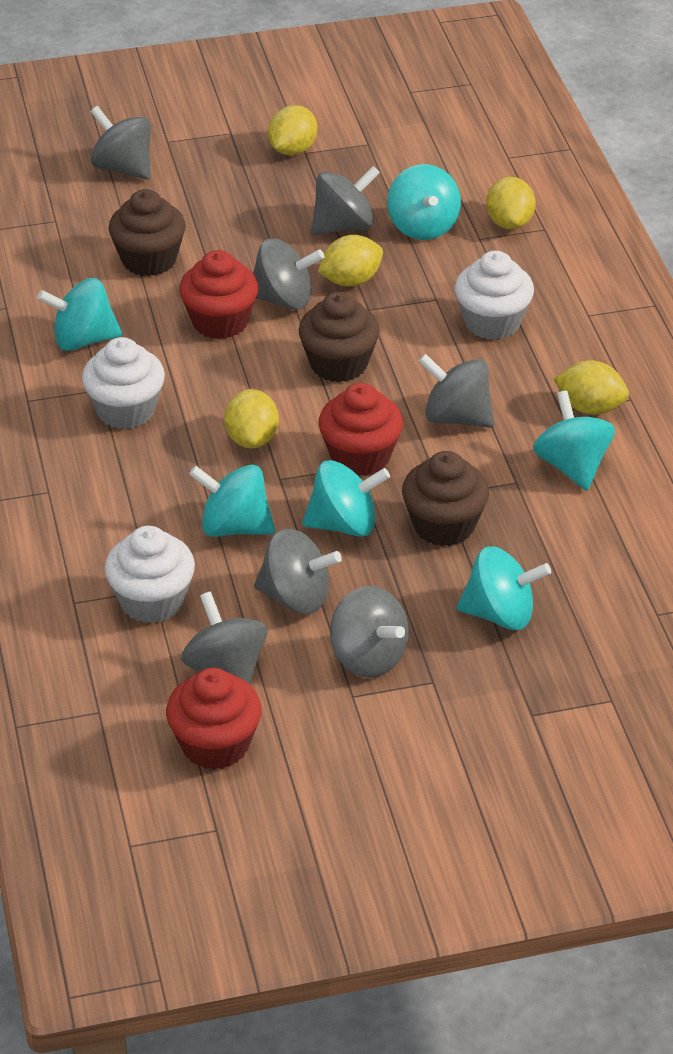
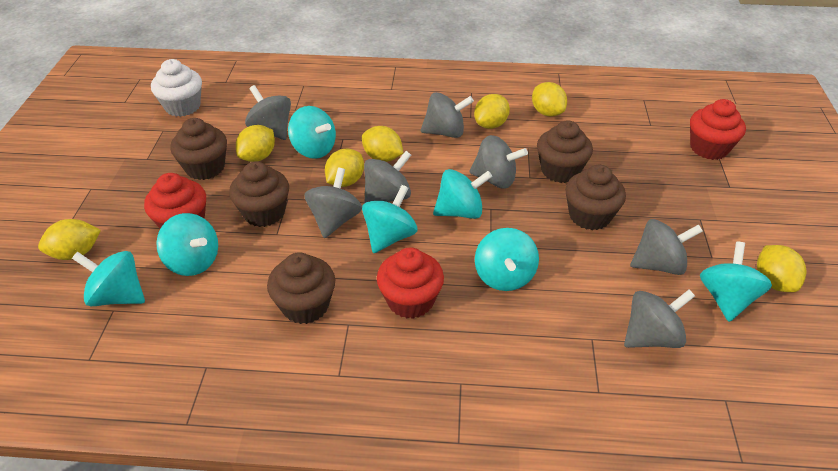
brown cupcake: [108,189,186,276] [298,292,380,382] [402,451,489,546] = 3 -> [170,118,227,180] [229,161,289,227] [267,252,335,324] [537,121,593,183] [565,165,626,230] = 5
turquoise spinning top: [37,278,122,351] [189,465,275,537] [302,460,390,537] [387,164,461,240] [457,546,551,630] [533,391,615,491] = 6 -> [72,251,145,306] [156,213,218,276] [288,106,336,159] [362,185,417,253] [433,169,492,219] [475,228,539,291] [700,242,772,322] = 7
white cupcake: [82,337,165,429] [105,526,195,623] [455,251,534,340] = 3 -> [151,59,202,117] = 1
yellow lemon: [224,389,279,448] [268,105,317,155] [318,235,383,286] [486,177,536,229] [553,360,629,415] = 5 -> [38,219,101,260] [236,125,275,162] [325,149,364,187] [362,126,403,162] [474,94,510,129] [532,82,567,117] [757,245,807,292] = 7

